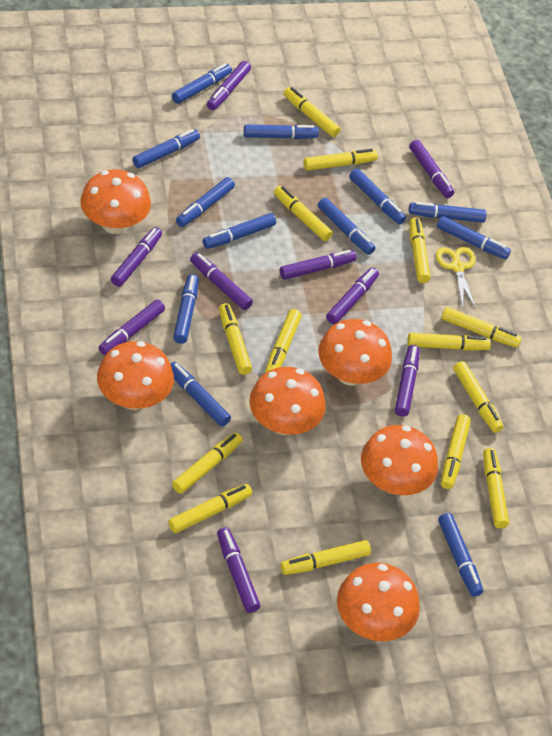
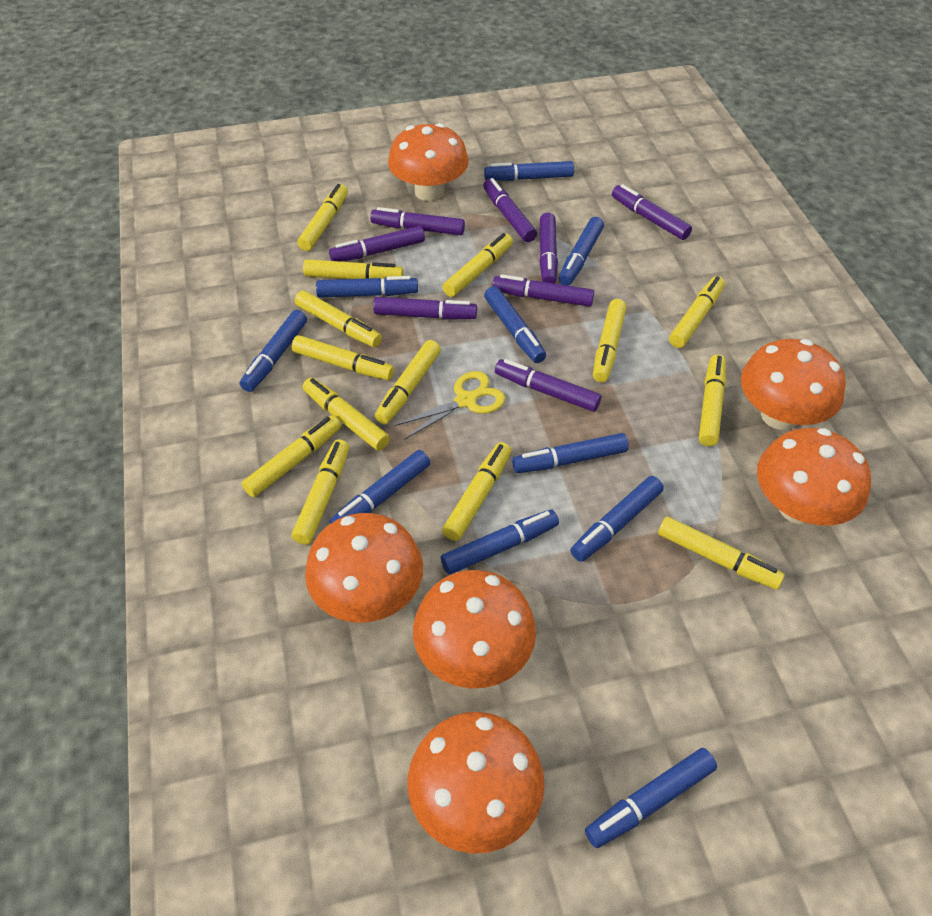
blue marker: [132,129,200,168] [170,362,231,426] [172,63,232,104] [173,274,199,344] [176,177,235,227] [203,213,276,249] [244,125,319,139] [318,198,376,255] [349,169,406,224] [409,202,487,223] [437,216,511,259] [438,513,483,597] = 12 -> [240,310,307,392] [316,276,418,298] [329,450,430,524] [441,510,559,574] [484,161,574,181] [484,286,546,363] [512,433,629,473] [559,217,604,286] [571,476,664,562] [585,748,717,848] = 10
purple marker: [99,300,165,355] [111,227,162,287] [190,252,253,310] [207,61,251,110] [217,527,260,613] [280,250,356,280] [326,268,379,324] [395,345,420,417] [409,140,454,198] = 9 -> [329,226,425,262] [370,207,465,235] [373,297,477,320] [483,178,537,242] [492,274,594,307] [495,359,601,412] [539,213,558,284] [612,184,692,240] = 8

